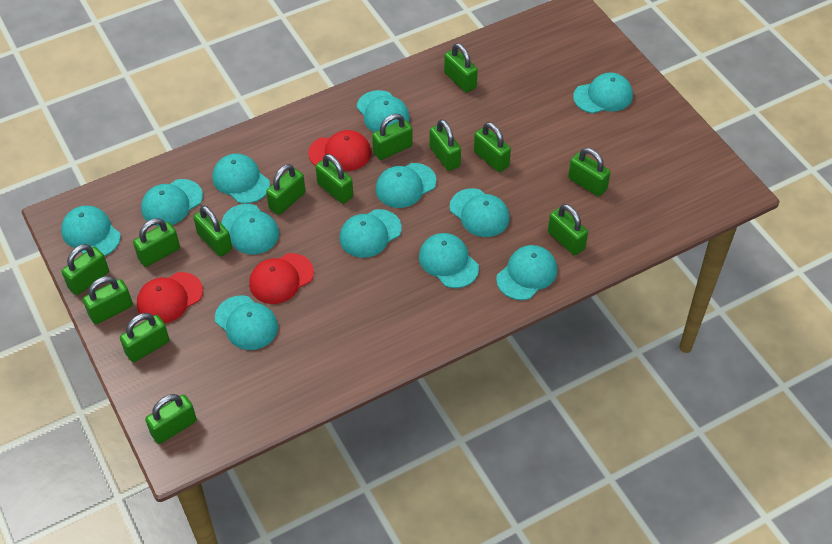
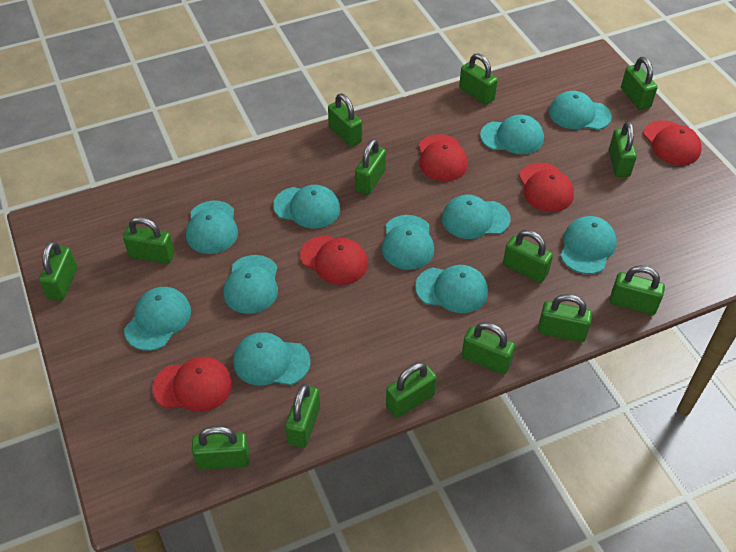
red cap: [137,272,203,323] [249,253,314,304] [308,130,371,171] = 3 -> [152,357,233,412] [300,235,368,285] [419,134,468,181] [519,163,574,212] [644,120,702,165] = 5
turquoise cap: [61,206,120,256] [141,179,203,226] [213,154,270,204] [215,295,278,350] [221,204,279,254] [339,209,402,258] [357,90,410,132] [375,163,437,208] [419,233,479,288] [450,188,510,237] [496,245,557,300] [573,72,633,114] = 12 -> [124,287,191,351] [186,200,238,254] [223,255,278,314] [233,332,311,386] [273,185,340,229] [382,215,434,270] [415,265,488,313] [442,195,511,239] [480,115,544,154] [549,91,612,130] [560,216,617,274] = 11

